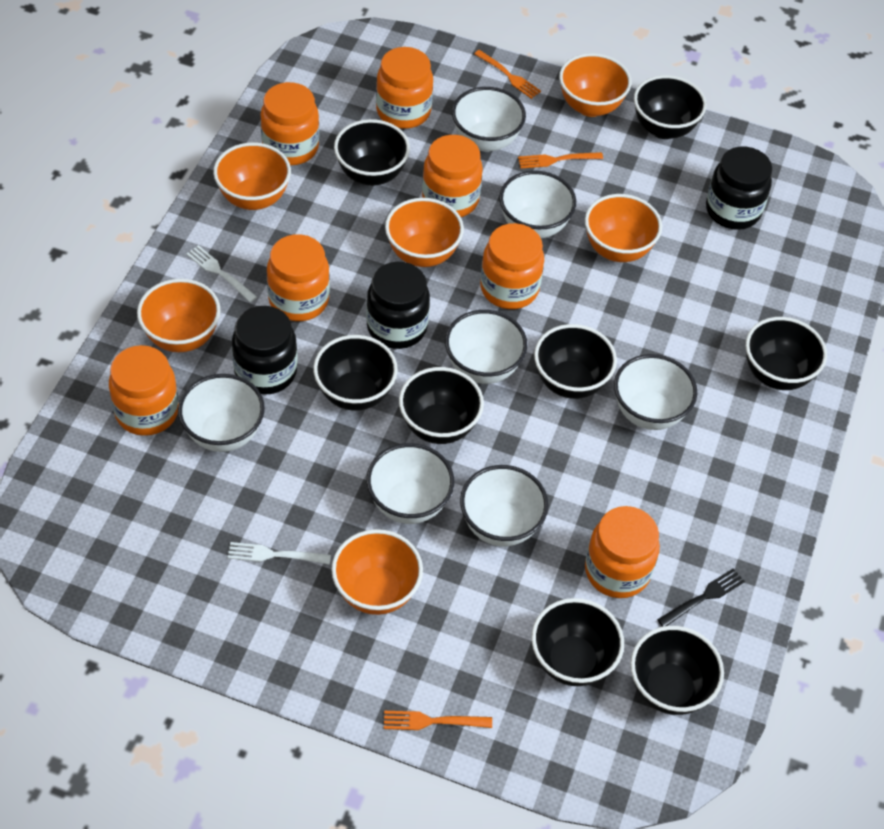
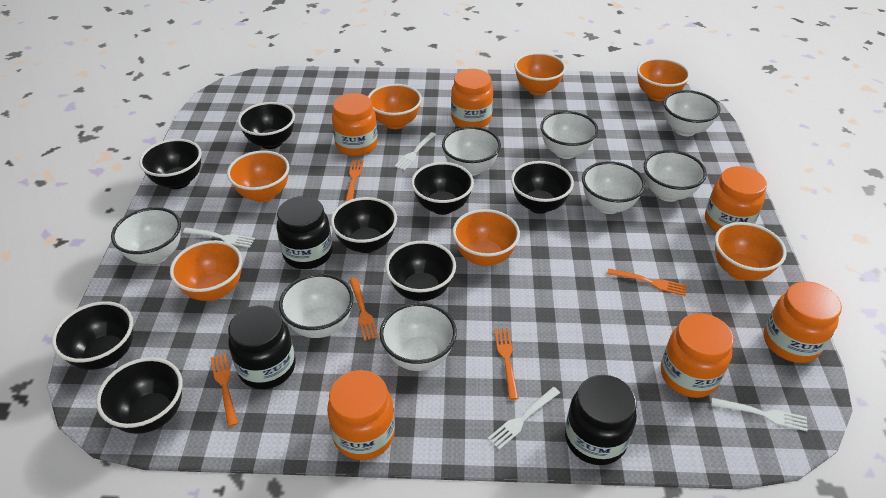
black fork: [657,568,745,627] = 1 -> none = 0
orange bowl: [137,279,220,352] [213,142,291,210] [331,529,423,615] [385,198,464,267] [559,53,632,117] [585,194,662,262] = 6 -> [170,240,242,301] [227,151,289,202] [368,84,422,129] [452,209,520,266] [514,52,566,95] [637,58,690,101] [715,222,787,280] = 7
orange fork: [384,711,492,730] [474,50,541,99] [518,152,603,168] = 3 -> [210,353,238,427] [345,160,363,202] [349,278,379,341] [494,328,519,400] [607,268,687,296] = 5
orange jar: [109,345,179,436] [261,82,319,165] [267,234,330,321] [376,47,433,129] [422,135,483,217] [480,223,544,309] [585,506,660,598] = 7 -> [327,370,395,460] [332,93,378,156] [451,69,493,128] [661,313,734,398] [705,166,767,232] [764,281,842,363] = 6
white bowl: [178,374,265,452] [367,443,454,524] [445,310,527,384] [452,87,526,152] [460,465,548,546] [499,171,576,238] [614,354,697,430] = 7 -> [111,207,181,264] [279,274,354,338] [380,302,457,371] [442,126,501,176] [540,111,598,159] [582,161,645,214] [644,150,707,202] [663,90,720,136] = 8
white fork: [186,245,257,302] [228,542,331,565] = 2 -> [183,228,255,248] [395,132,436,170] [487,387,560,450] [711,398,808,431] = 4

